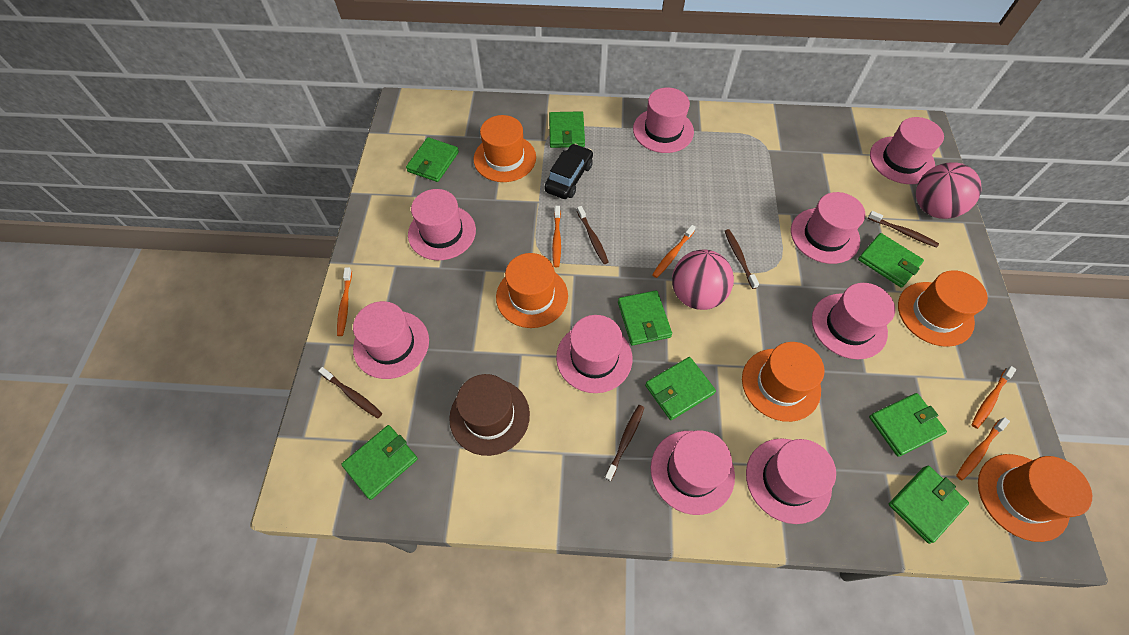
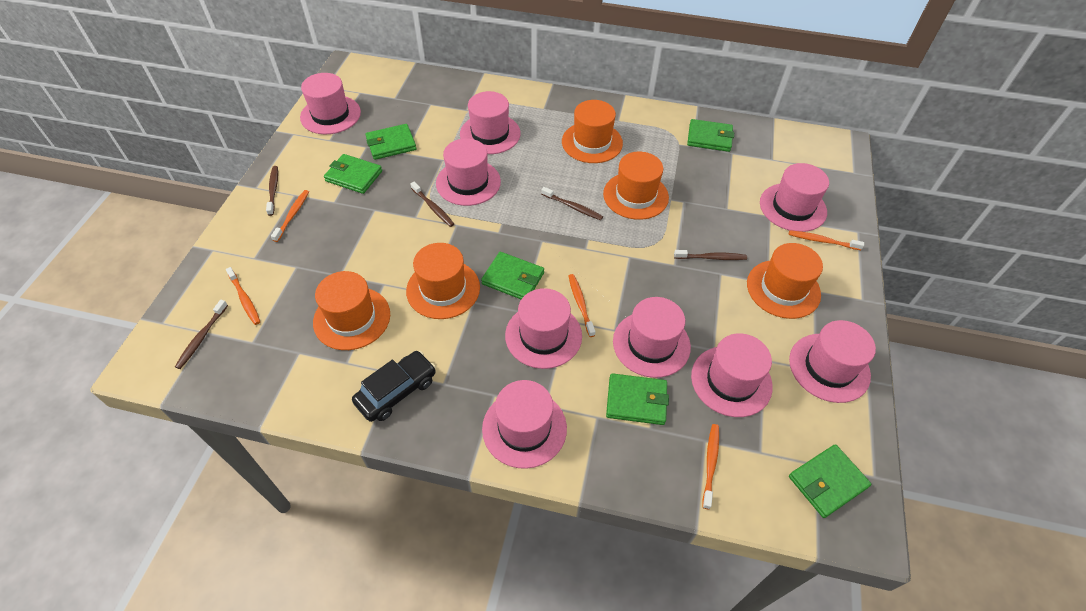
brown hat: [449,374,530,456] = 1 -> none = 0
green wallet: [341,425,418,500] [406,137,459,182] [549,111,585,148] [618,290,672,345] [645,357,716,420] [858,233,924,288] [869,393,947,457] [889,466,969,544] = 8 -> [324,154,382,194] [365,124,416,160] [481,252,544,299] [606,373,669,425] [687,119,734,152] [789,444,871,518] = 6
pink ball: [672,249,734,310] [916,162,982,219] = 2 -> none = 0

